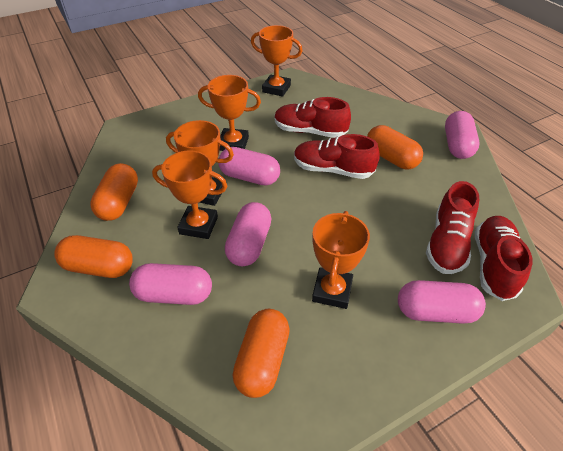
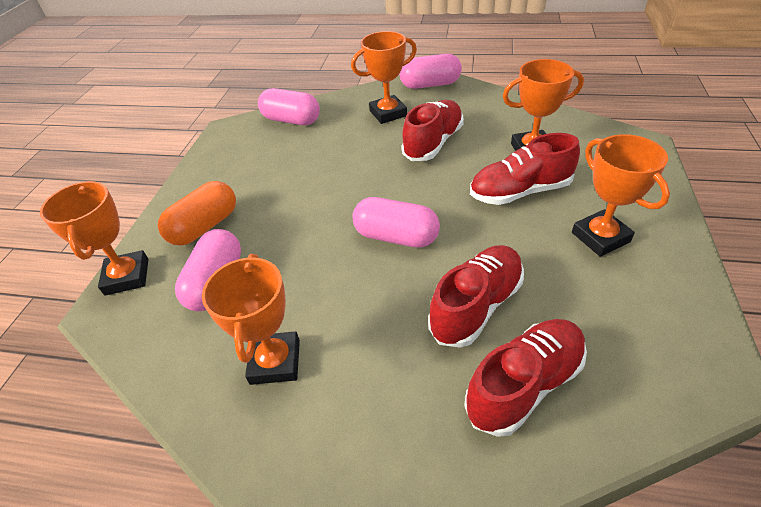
orange capsule: [54,235,133,278] [90,163,138,221] [233,309,290,398] [367,125,423,169] = 4 -> [158,181,236,246] = 1
pink capsule: [129,263,212,305] [218,147,280,186] [225,202,272,266] [398,280,486,324] [445,111,479,159] = 5 -> [175,229,241,311] [258,88,320,125] [352,197,440,248] [400,54,462,89] = 4

